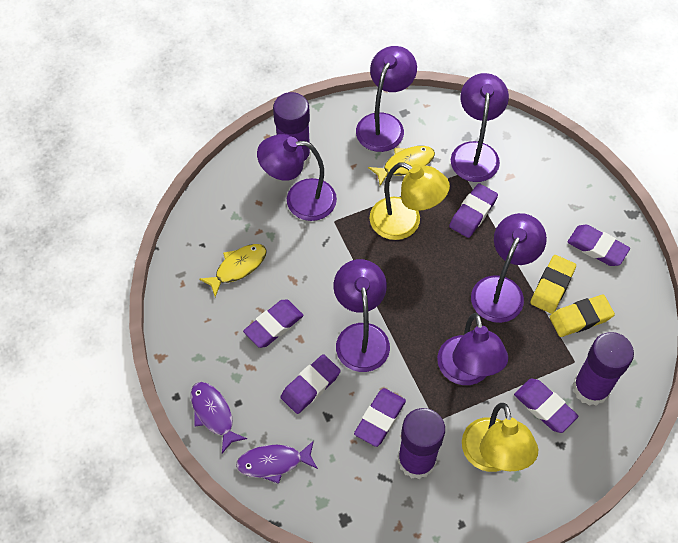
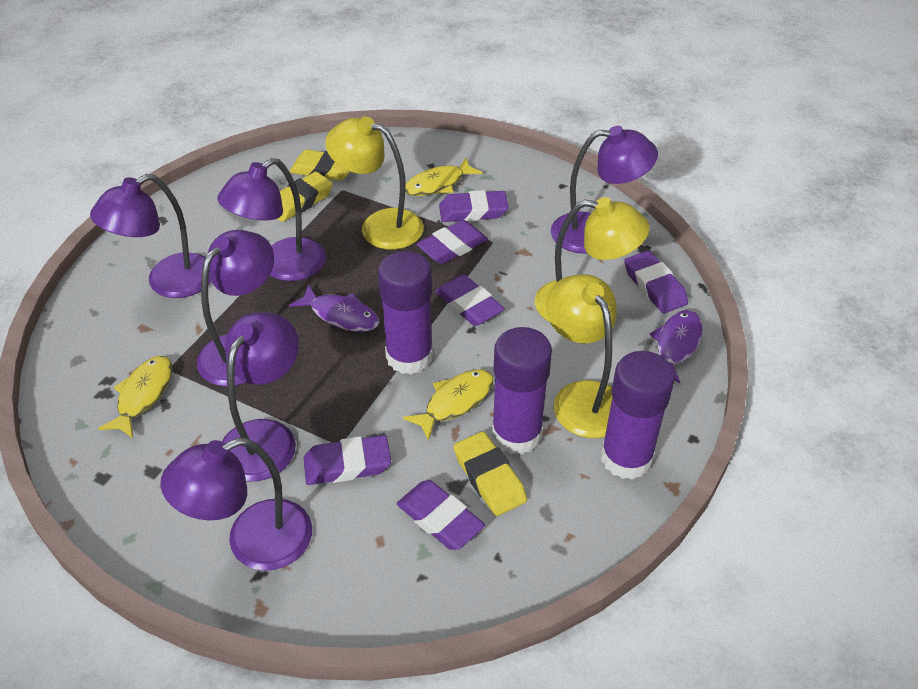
yellow eraser: [530,255,576,314] [550,295,615,337] = 2 -> [277,172,333,222] [290,149,350,181] [453,431,527,516] = 3
yellow fish: [199,244,267,297] [368,146,435,186] = 2 -> [98,356,172,438] [403,369,493,441] [405,158,483,196] = 3
yellow lamp: [370,162,450,240] [462,403,538,472] = 2 -> [325,117,424,250] [535,197,650,322] [546,274,617,438] = 3

